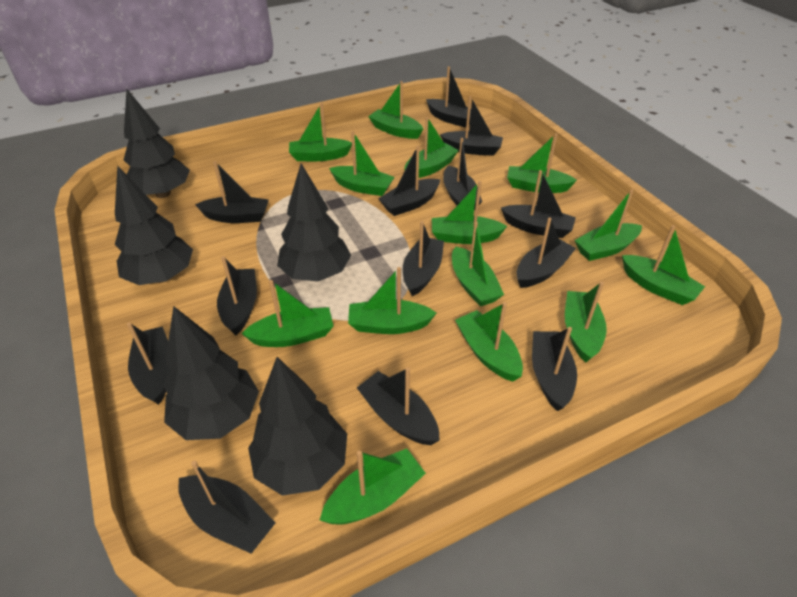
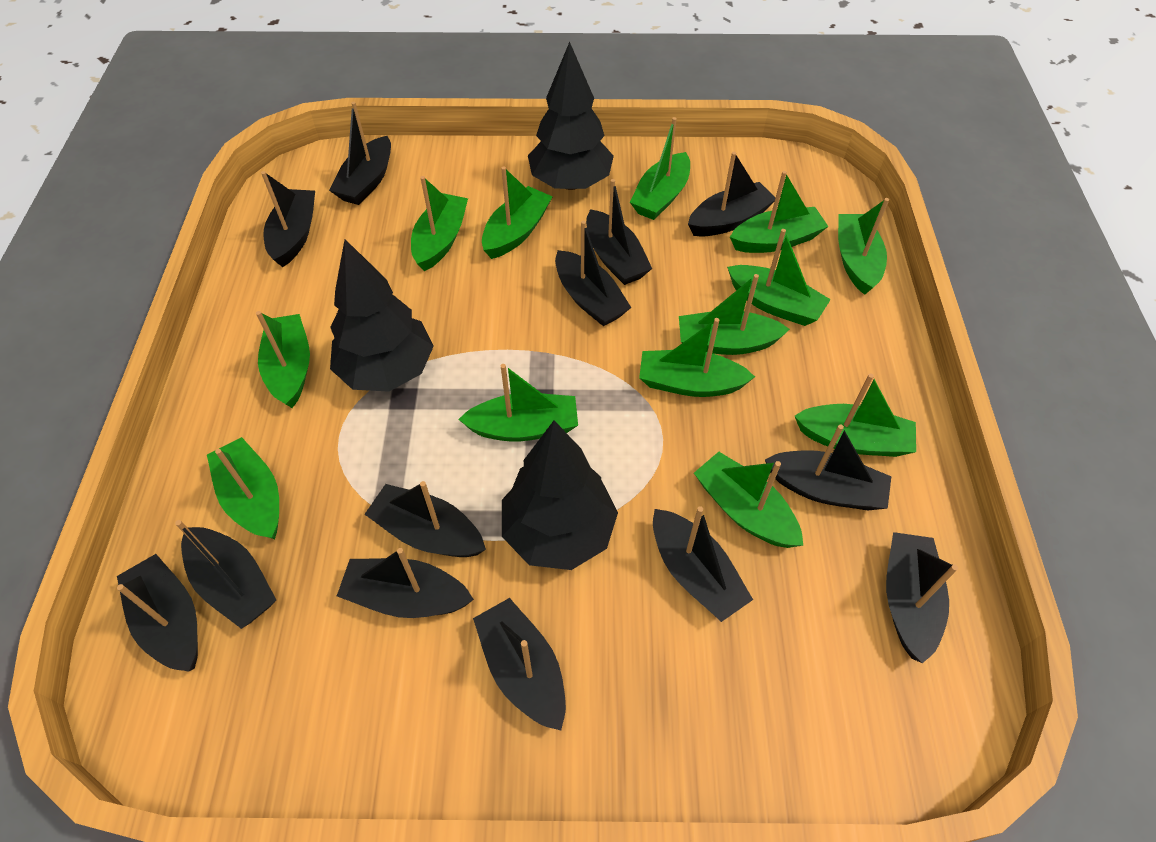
black tree: [115,165,193,285] [124,89,190,198] [163,306,259,440] [248,357,347,496] [277,163,351,281] = 5 -> [330,239,434,392] [502,420,618,570] [528,42,614,190] = 3
green boat: [241,280,333,347] [289,103,352,161] [320,449,426,525] [329,131,395,196] [348,267,436,334] [368,81,423,139] [404,117,459,178] [432,181,507,244] [452,222,504,306] [455,302,523,382] [507,133,577,193] [565,282,607,363] [575,189,642,261] [622,225,705,305] = 14 -> [207,437,279,539] [256,311,310,408] [411,176,468,271] [458,364,578,441] [482,166,553,259] [630,117,690,220] [639,318,755,397] [679,274,790,355] [694,452,804,548] [727,229,831,326] [730,171,828,253] [795,373,916,457] [838,198,889,295] = 13

